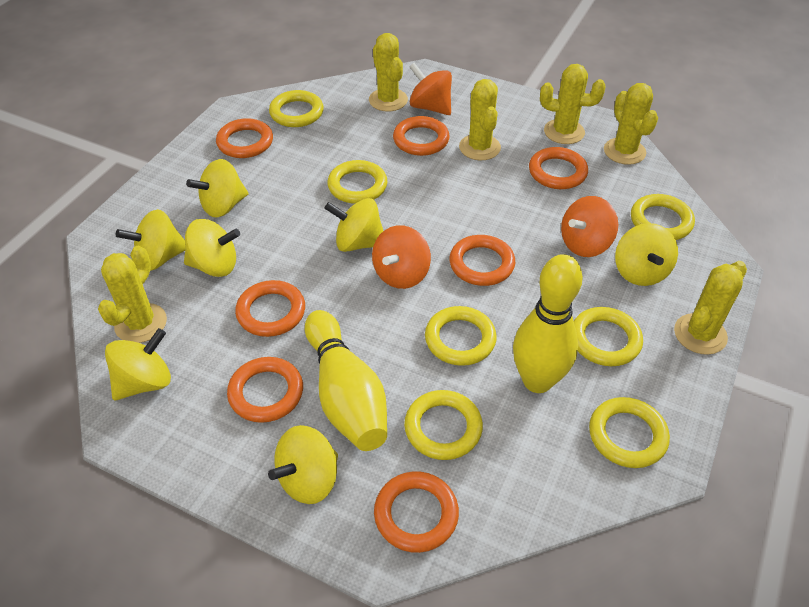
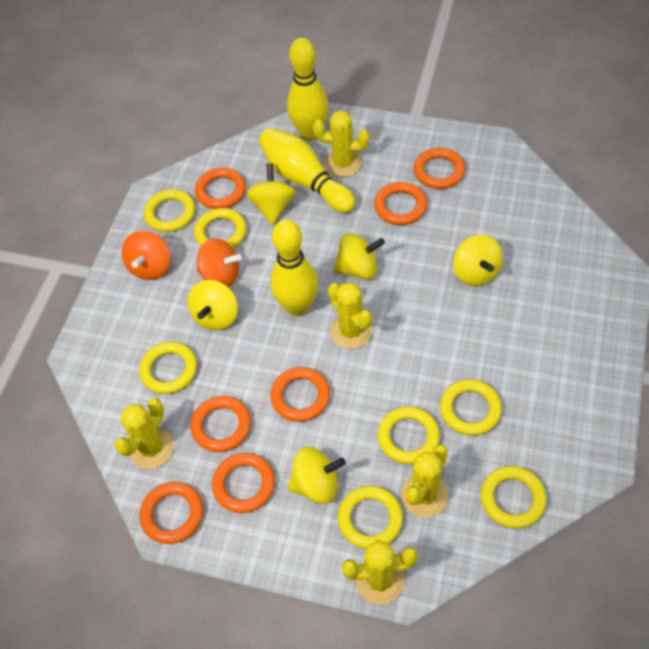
orange spinning top: [372,225,431,289] [409,63,452,115] [561,196,618,257] = 3 -> [122,231,171,280] [197,238,242,287] = 2
yellow bowling pin: [305,310,387,451] [513,254,583,393] = 2 -> [259,128,355,213] [271,219,318,316] [287,38,329,140] = 3
yellow cactus: [98,246,167,343] [369,33,408,111] [459,79,501,160] [540,64,606,144] [604,83,658,165] [674,261,747,355] = 6 -> [114,398,174,469] [313,110,370,177] [328,282,372,349] [342,540,418,604] [401,445,449,517] = 5
yellow spinning top: [105,328,171,400] [116,209,185,271] [184,219,240,277] [186,159,249,217] [268,425,338,504] [325,198,383,252] [615,223,678,286] = 7 -> [188,280,238,331] [246,163,296,225] [288,447,346,504] [333,233,385,280] [453,235,503,286] = 5

